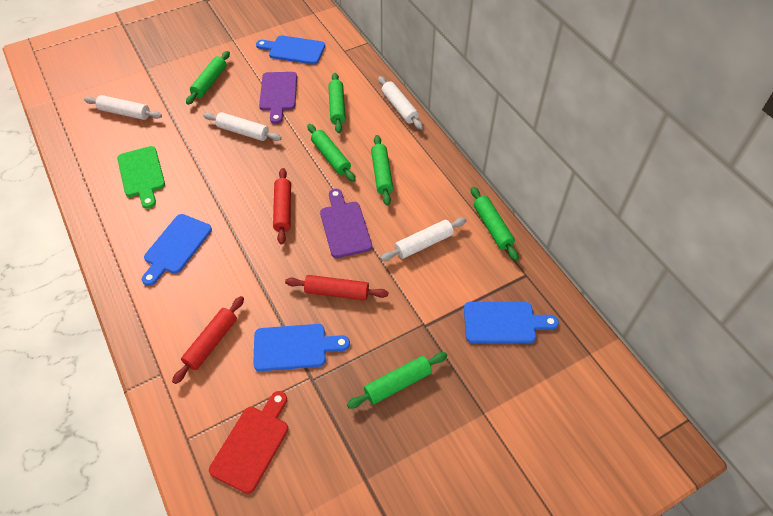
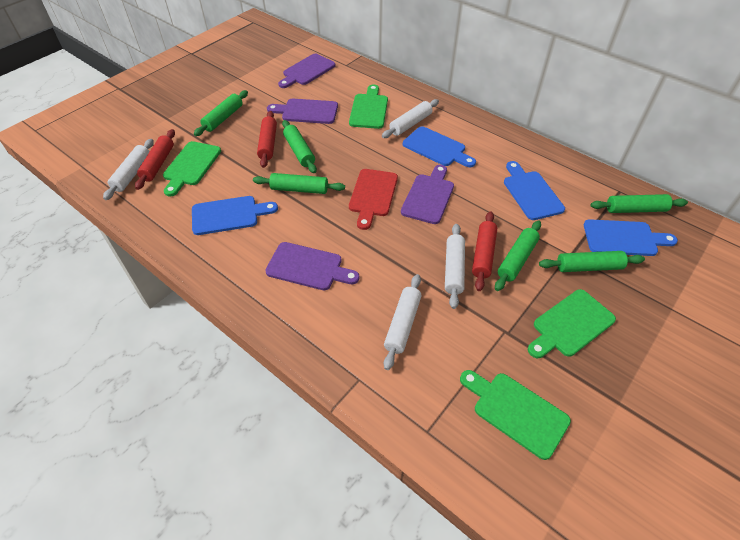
green cutting board: [117,146,165,209] = 1 -> [163,141,221,197] [349,85,388,129] [460,370,571,460] [528,289,616,358] = 4
purple cutting board: [259,72,297,124] [320,189,372,258] = 2 -> [265,242,360,290] [267,99,338,124] [278,54,336,88] [401,165,454,224] = 4

